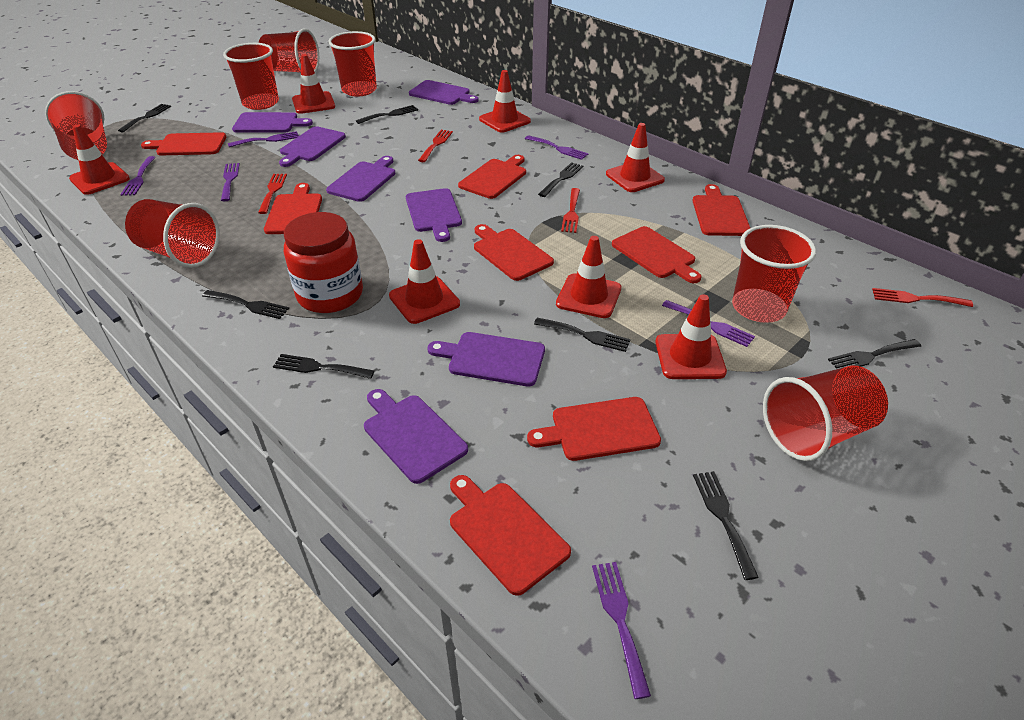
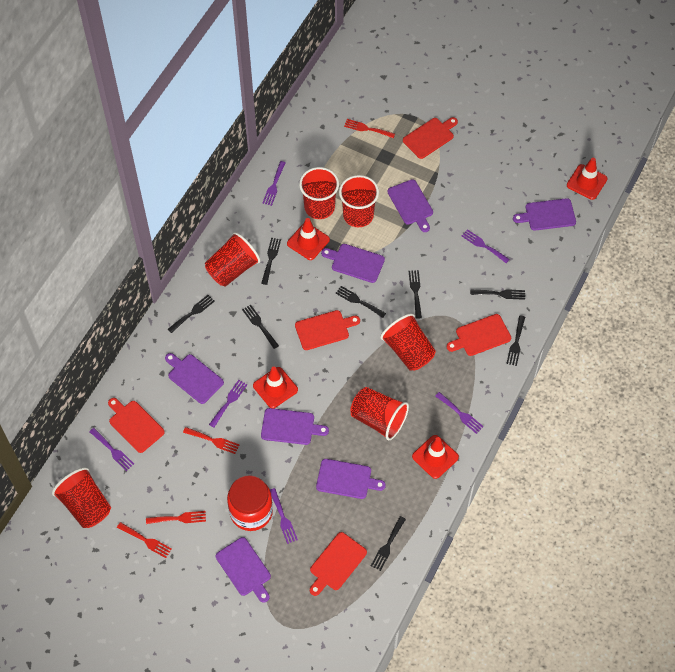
red cup: [45,91,107,160] [125,199,220,268] [223,43,279,110] [259,28,319,73] [328,31,377,96] [732,225,816,323] [763,366,888,461] = 7 -> [52,467,111,528] [205,232,260,287] [299,167,339,219] [339,175,379,227] [350,387,409,440] [380,313,436,371] = 6
red cutting board: [141,132,226,155] [264,183,322,234] [450,475,571,596] [458,155,526,199] [474,224,554,281] [527,397,661,461] [612,226,702,283] [693,184,750,236] = 8 -> [108,398,165,453] [295,310,360,350] [310,532,367,596] [403,117,458,159] [447,314,511,356] = 5
red traffic cone: [69,124,130,195] [292,54,335,114] [389,239,460,324] [479,70,531,133] [556,236,621,318] [606,123,665,192] [655,294,727,379] = 7 -> [253,367,298,408] [287,218,330,260] [412,435,459,479] [567,158,607,200] = 4

